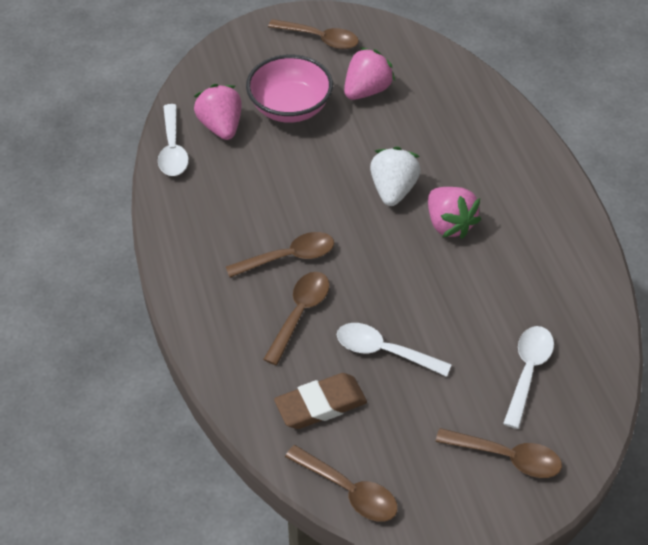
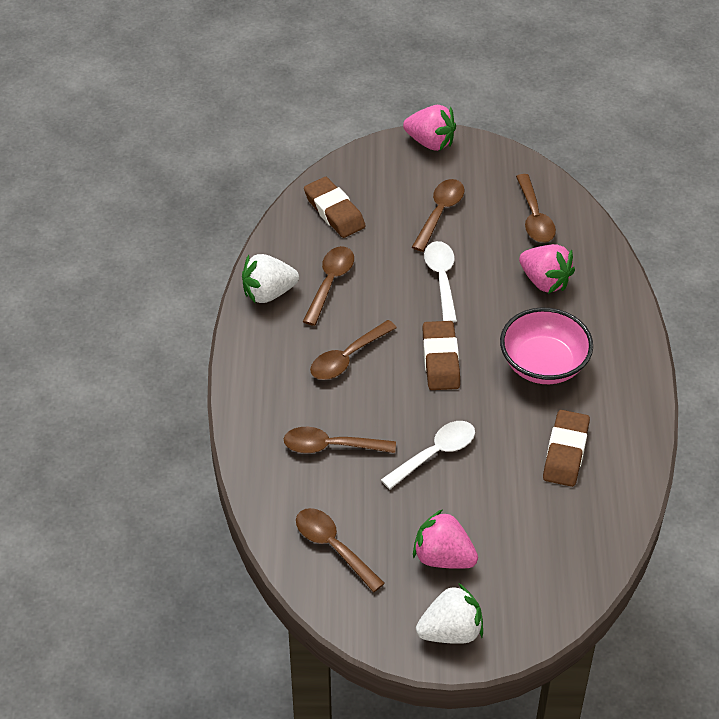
brown eraser: [274,373,367,429] = 1 -> [304,177,366,238] [423,321,460,390] [543,410,590,487] = 3
brown spoon: [226,232,334,277] [263,272,330,365] [268,19,359,49] [285,445,398,522] [436,428,562,478] = 5 -> [284,427,396,453] [296,508,385,592] [303,246,354,326] [310,320,397,380] [412,179,464,252] [516,174,556,243] = 6
white spoon: [158,104,189,176] [337,323,452,377] [503,326,554,429] = 3 -> [381,421,475,489] [424,241,457,323] = 2
white strawberry: [370,146,421,206] = 1 -> [242,254,299,303] [416,583,483,644] = 2

